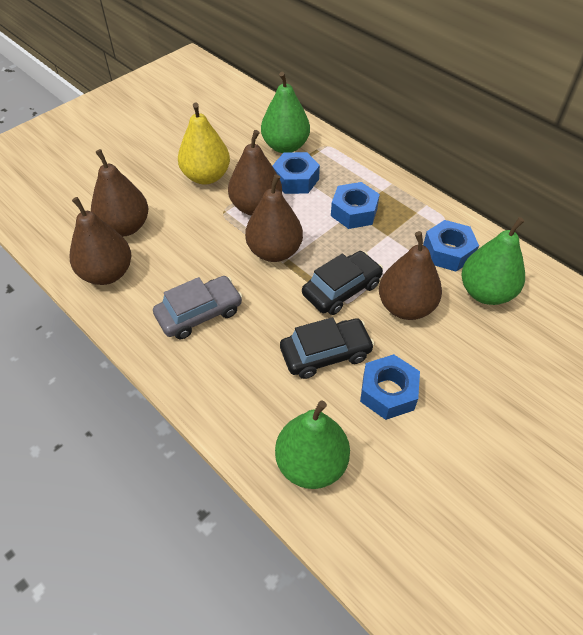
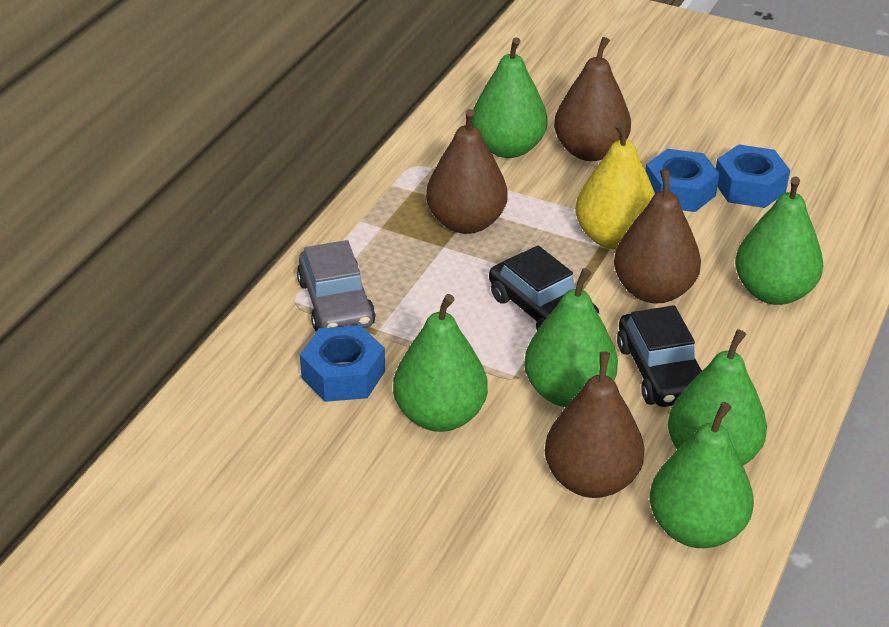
blue nut: [272,152,320,194] [331,182,380,229] [360,354,420,420] [423,220,479,272] = 4 -> [300,325,385,402] [645,149,719,212] [716,145,790,208] = 3
brown pear: [70,197,131,285] [91,149,148,237] [228,130,282,216] [245,174,303,262] [379,231,442,320] = 5 -> [426,109,508,234] [545,351,645,498] [554,37,631,161] [614,169,701,304] = 4
green pear: [261,72,310,153] [275,401,350,489] [462,217,525,305] = 3 -> [393,294,488,432] [472,37,548,158] [524,268,618,407] [650,402,754,548] [668,329,767,465] [735,177,824,305] = 6

